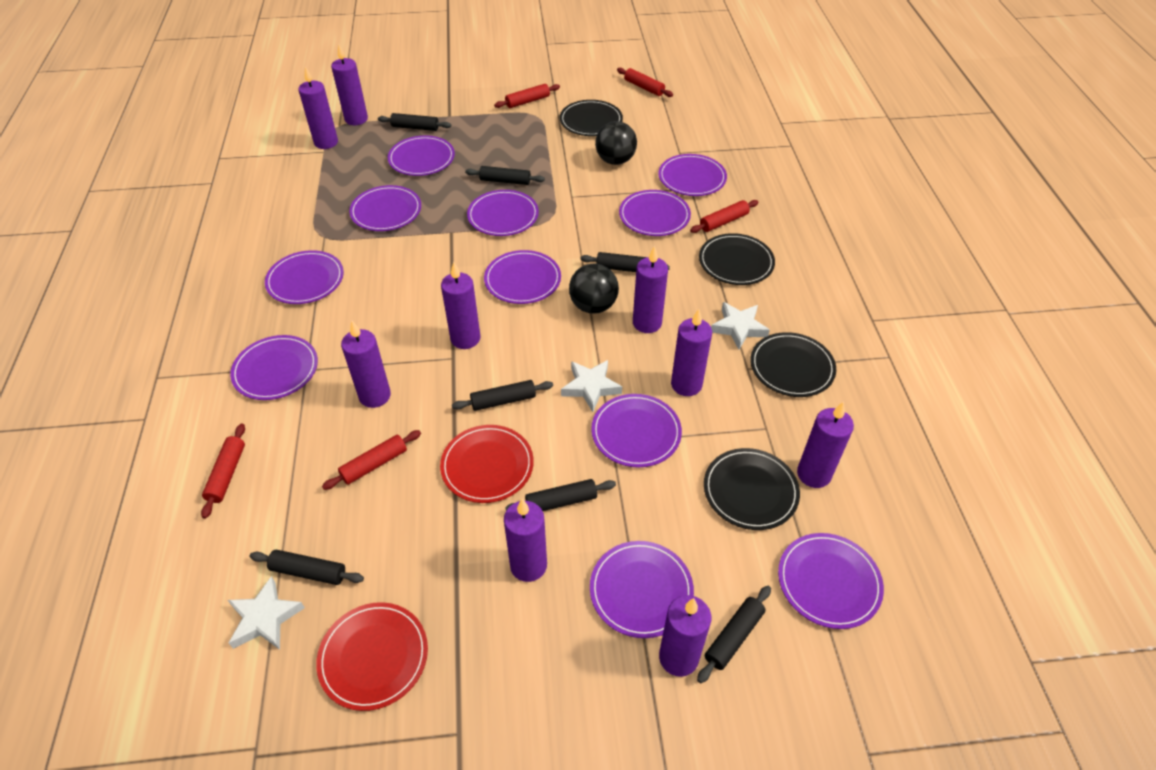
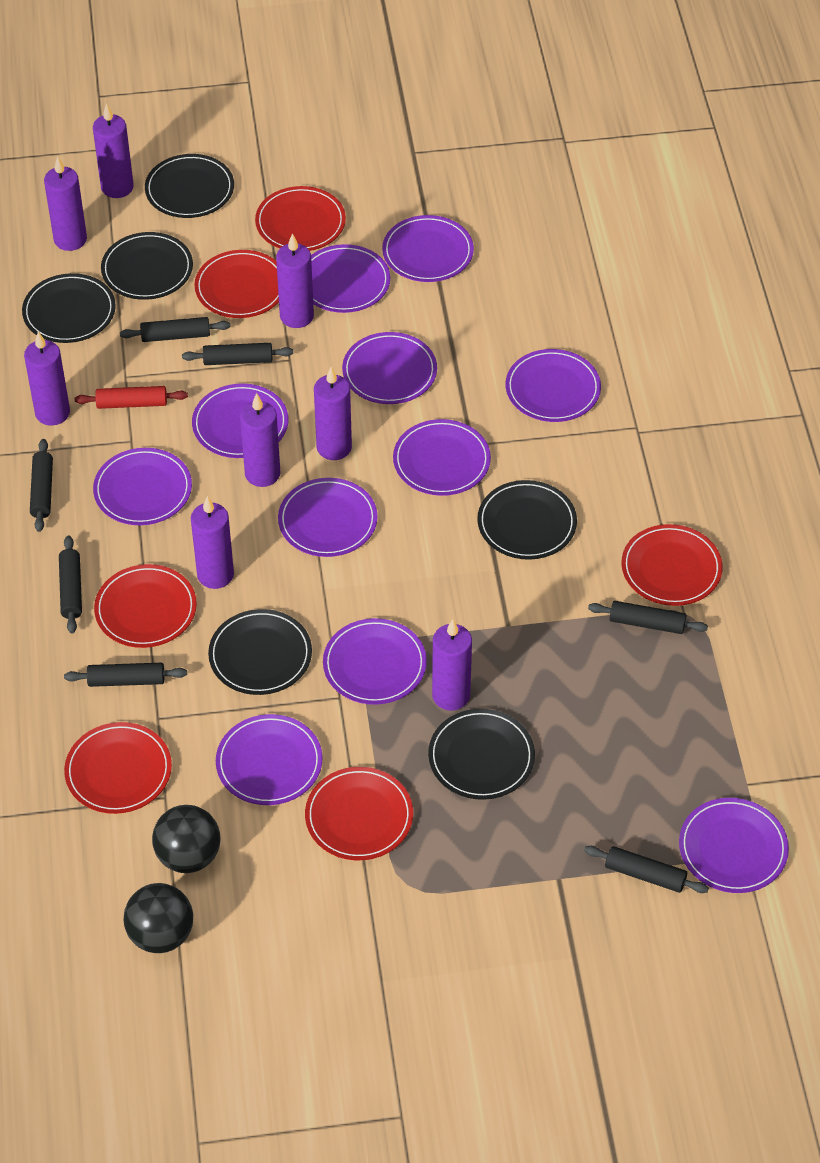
black plate: [560,100,623,136] [699,233,775,285] [704,448,800,530] [750,332,836,397] = 4 -> [22,273,116,343] [101,232,193,300] [145,154,234,218] [208,609,312,695] [428,709,535,800] [477,480,577,560] = 6
purple candle: [299,66,338,149] [331,44,368,125] [341,321,391,408] [441,261,480,349] [504,499,547,582] [633,245,668,333] [659,595,711,677] [671,309,712,396] [797,402,854,488] = 9 -> [24,331,70,426] [44,156,87,251] [93,103,134,198] [191,496,234,589] [240,393,281,487] [276,233,314,328] [314,367,352,460] [432,619,472,710] = 8
red plate: [316,602,428,711] [440,425,534,503] = 2 -> [64,722,172,814] [94,564,197,648] [194,250,279,318] [255,186,346,251] [305,767,413,860] [621,524,723,606] = 6
red rolling pin: [201,424,245,519] [322,430,421,490] [494,84,560,108] [617,68,673,97] [690,200,759,233] = 5 -> [75,386,188,409] = 1
white star: [228,576,305,650] [561,360,622,412] [711,302,770,349] = 3 -> none = 0

